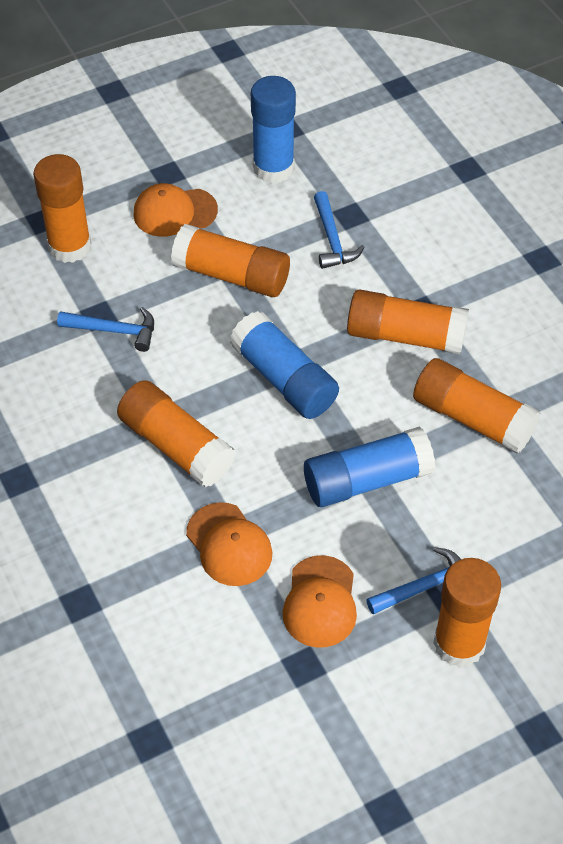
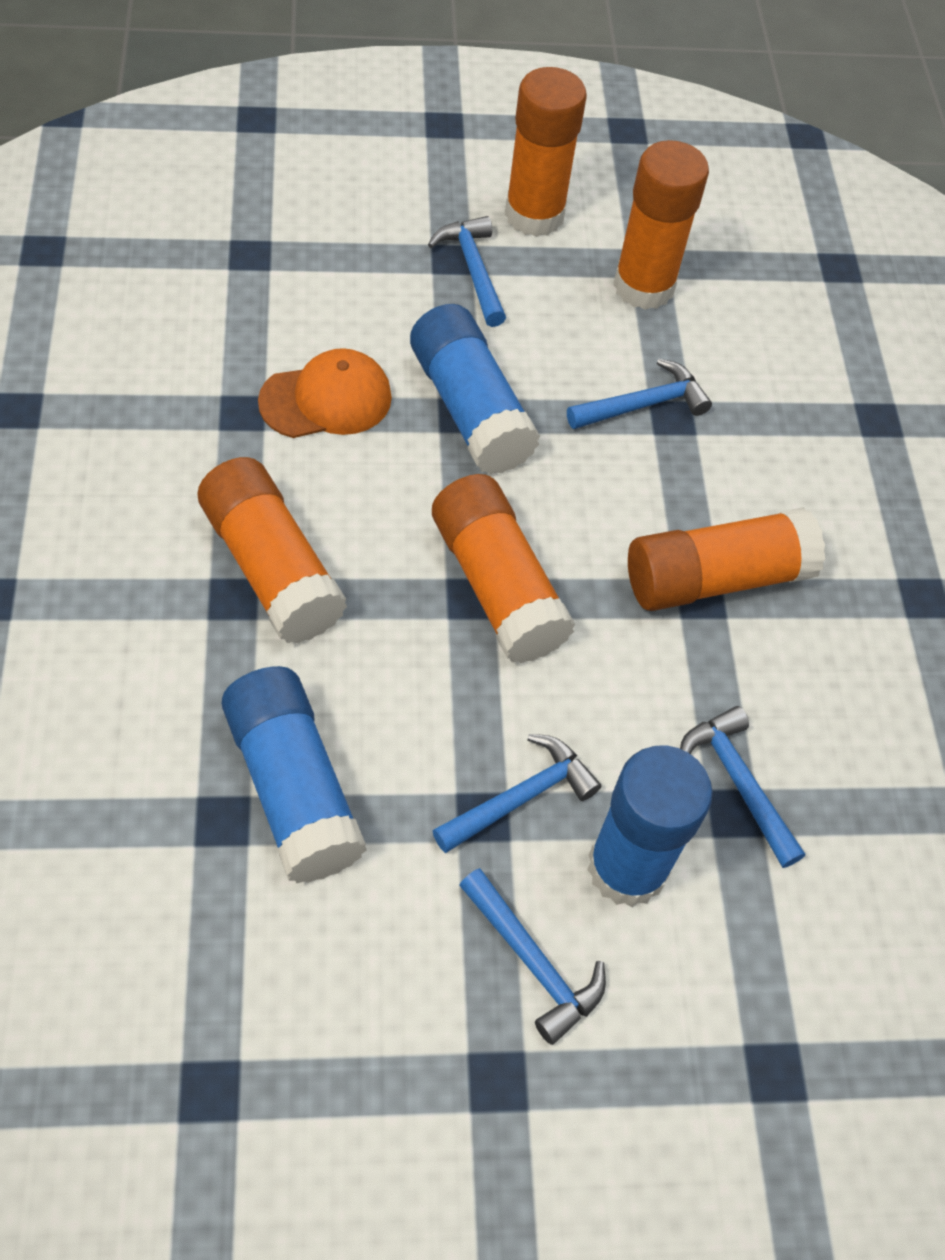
blue hammer: [57,307,154,352] [314,191,365,269] [366,547,461,615] = 3 -> [428,216,506,327] [432,734,601,853] [459,868,606,1045] [567,359,712,429] [680,706,805,868] = 5
orange cap: [133,183,218,237] [186,502,272,586] [283,555,357,648] = 3 -> [258,348,392,438] = 1
orange glue stick: [33,154,91,263] [117,380,236,487] [171,224,290,297] [347,289,469,355] [413,358,541,454] [433,558,501,668] = 6 -> [198,457,347,643] [432,474,575,664] [505,67,587,237] [613,140,709,310] [628,507,826,611] = 5

